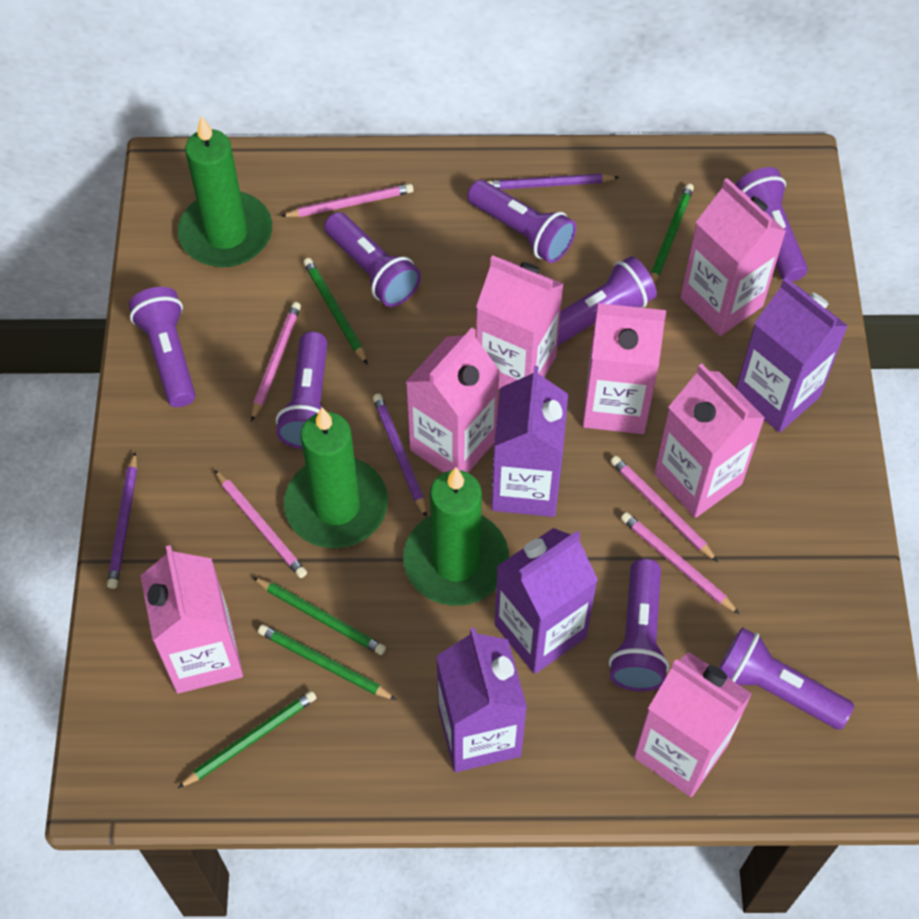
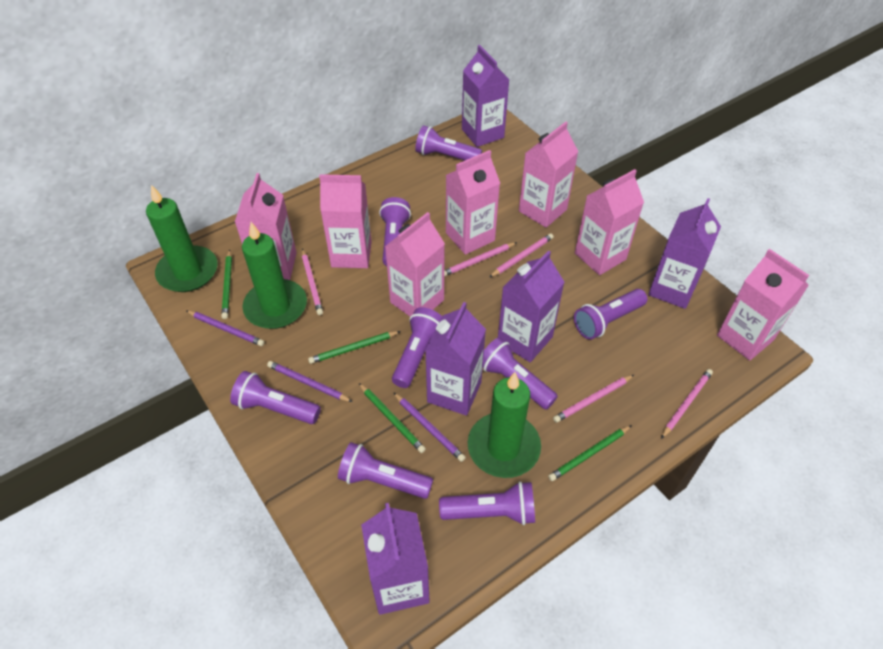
green pencil: [178,690,316,788] [253,577,386,655] [258,624,397,700] [303,258,368,365] [650,183,694,284] = 5 -> [221,249,232,319] [308,331,401,364] [359,383,426,453] [548,425,632,481] = 4
purple carton: [436,628,527,772] [491,366,568,517] [495,528,598,674] [736,277,848,432] = 4 -> [361,503,430,615] [425,302,486,416] [462,45,510,147] [498,250,565,362] [648,198,721,309] = 5

